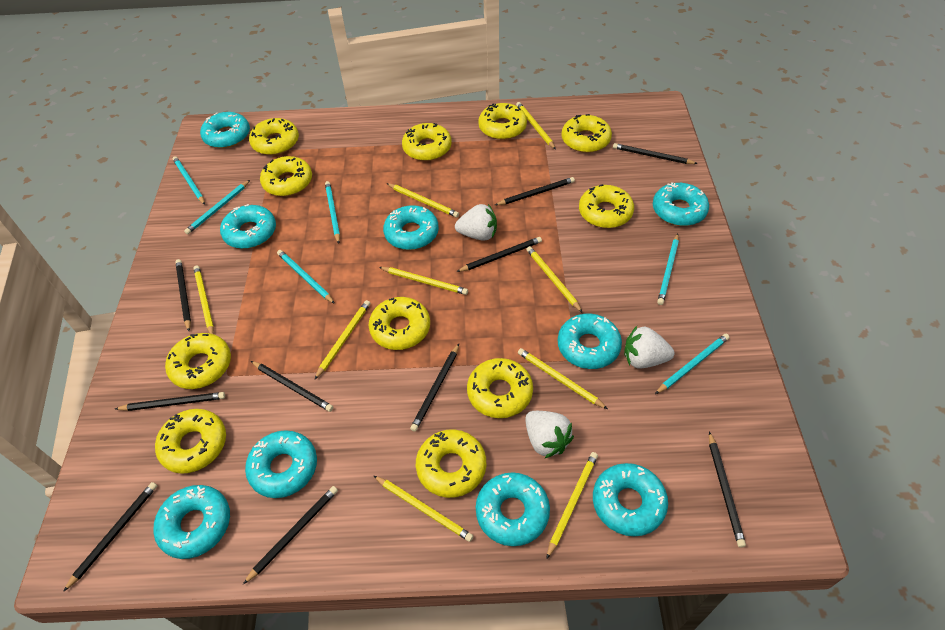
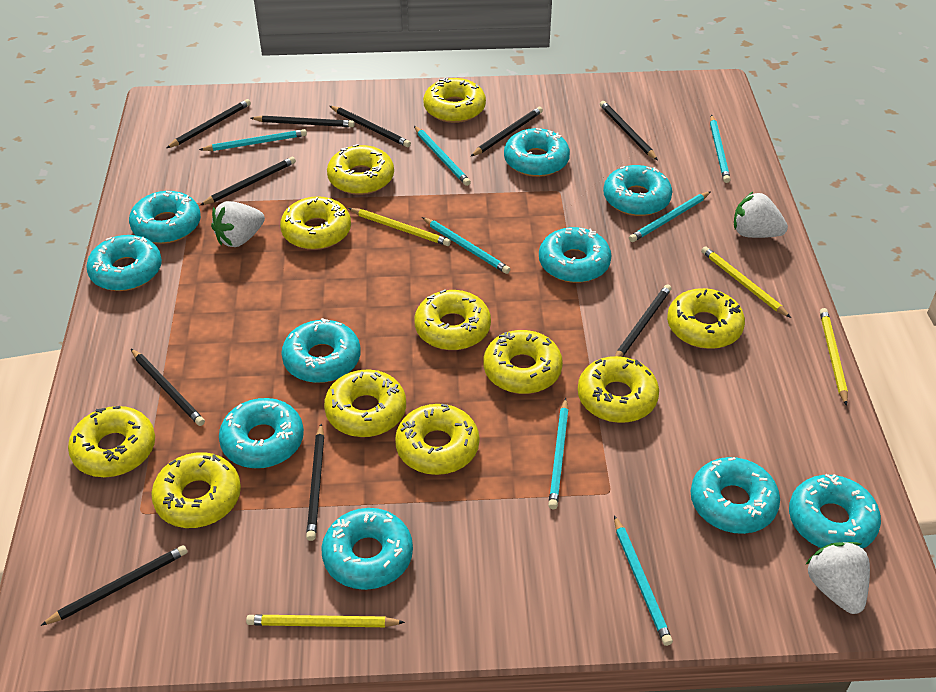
turquoise donut: [153,485,230,559] [200,112,250,148] [220,204,276,249] [245,430,317,498] [383,205,439,250] [476,472,550,546] [558,314,622,369] [593,463,668,536] [653,182,709,226] = 9 -> [86,235,162,291] [129,191,201,244] [219,398,304,468] [281,318,361,383] [321,508,413,590] [504,128,570,177] [539,227,611,283] [603,165,672,216] [691,457,780,534] [789,474,881,549] = 10
turquoise pencil: [172,156,205,205] [184,180,250,234] [277,250,335,304] [325,181,340,244] [655,334,729,394] [657,233,679,305] = 6 -> [199,129,307,151] [414,126,471,186] [422,217,510,274] [548,398,568,509] [614,515,673,646] [629,191,711,242] [710,115,730,183] = 7
yellow pencil: [193,265,214,334] [314,300,370,380] [374,476,473,542] [379,267,468,295] [386,183,459,217] [516,102,556,150] [518,348,608,409] [526,246,583,313] [546,452,598,559] = 9 -> [246,615,405,627] [348,208,451,246] [701,246,791,318] [820,308,848,406] = 4

